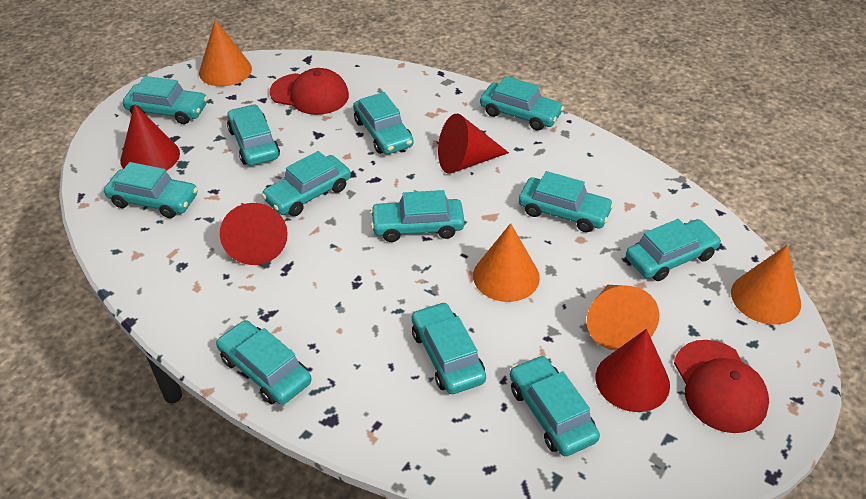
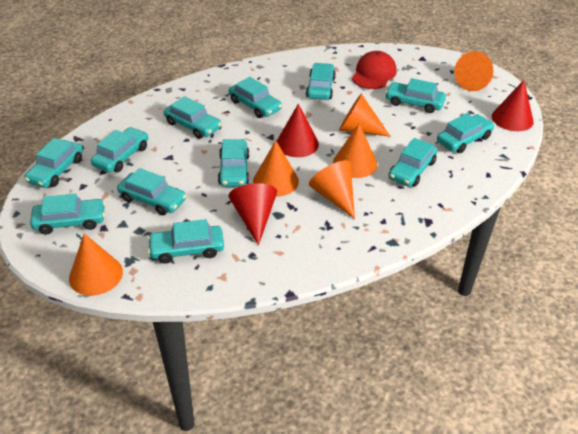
orange cone: [199,19,252,86] [473,223,540,302] [587,285,659,351] [731,245,801,325] = 4 -> [69,233,123,296] [253,140,299,197] [309,160,355,219] [333,123,377,178] [339,94,390,137] [454,51,494,91] = 6
red cap: [270,68,349,115] [674,340,769,433] = 2 -> [352,51,397,89] = 1
red cone: [120,104,180,171] [220,203,288,265] [438,114,509,174] [596,329,670,412] = 4 -> [229,183,277,245] [277,104,319,157] [492,80,534,131] = 3

